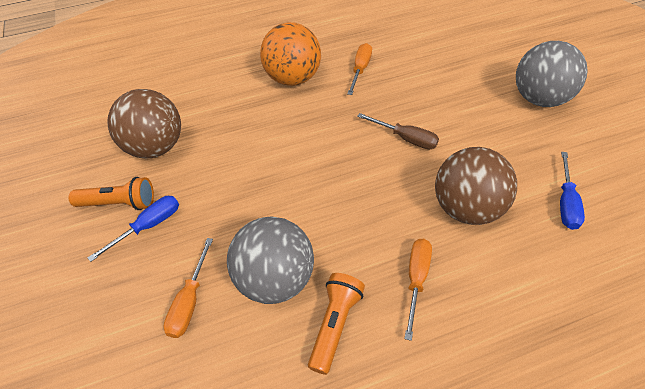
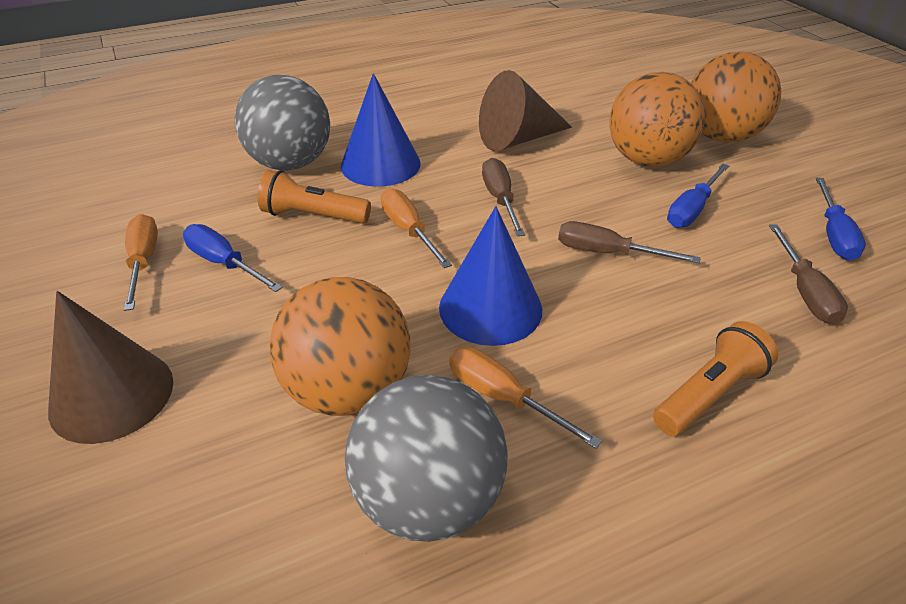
blue cone: none = 0 -> [341,73,421,187] [439,206,542,346] = 2
blue screwdriver: [88,196,179,262] [560,152,585,230] = 2 -> [183,224,283,292] [667,163,729,228] [816,178,866,260] = 3
brown ball: [107,89,181,158] [435,147,517,225] = 2 -> none = 0
brown cone: none = 0 -> [48,291,173,444] [479,70,572,151] = 2
brown screwdriver: [357,113,439,149] = 1 -> [482,158,525,236] [558,221,701,263] [769,224,848,325] = 3
orange ball: [260,22,321,86] = 1 -> [269,277,410,416] [610,72,705,167] [691,51,781,143] = 3

